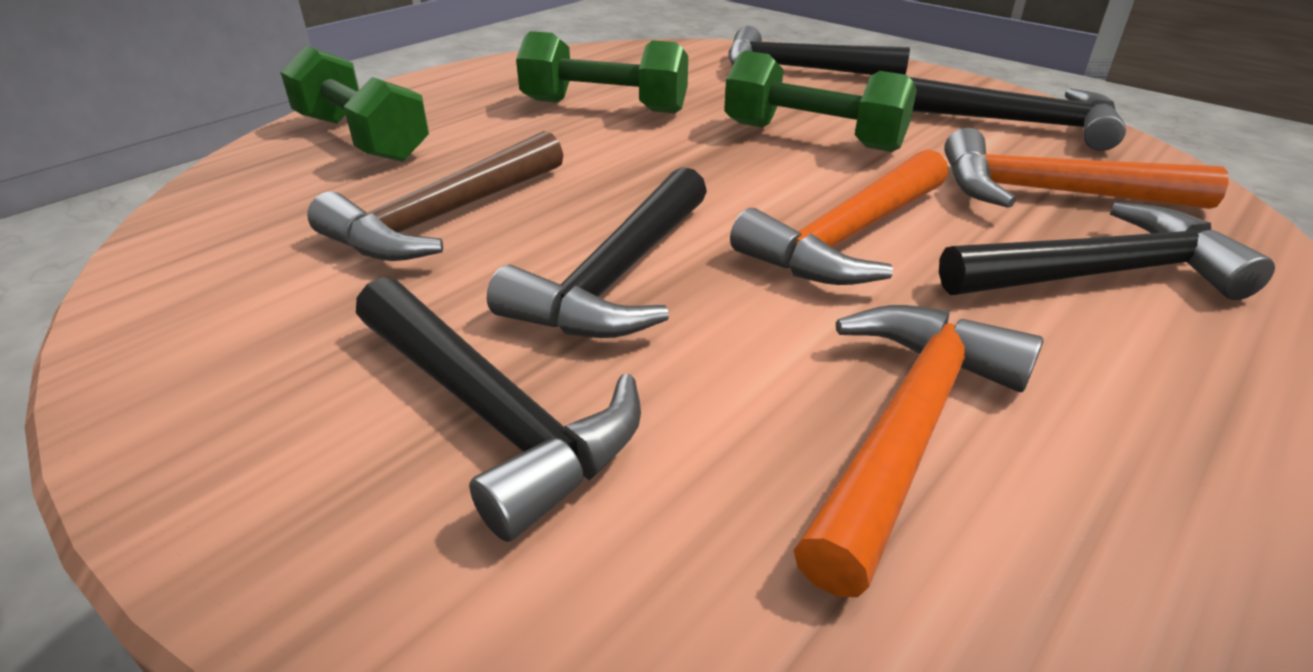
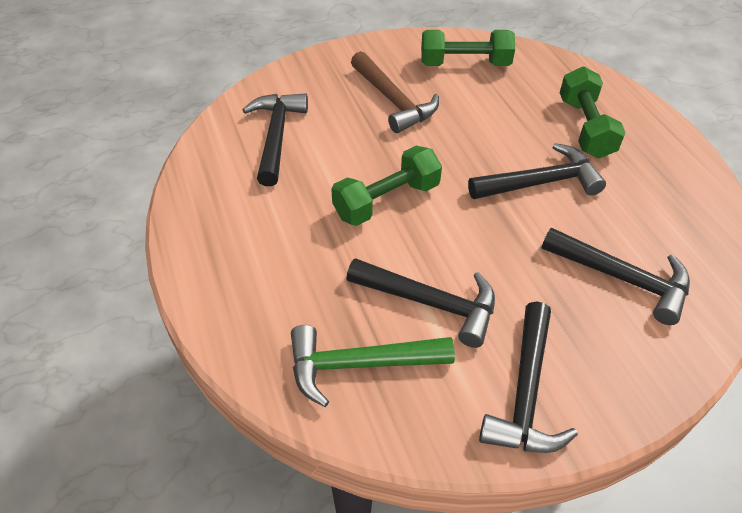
green hammer: none = 0 -> [291,325,455,407] = 1
orange hammer: [730,149,948,285] [793,305,1044,597] [944,128,1229,209] = 3 -> none = 0

